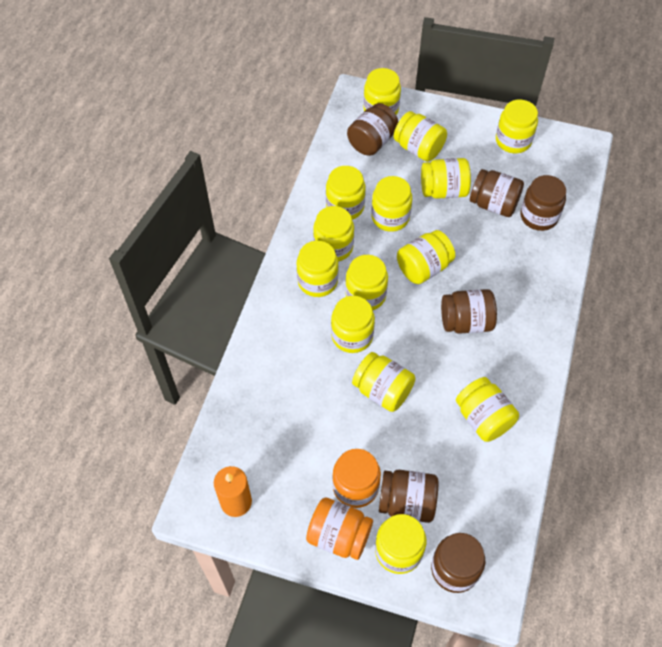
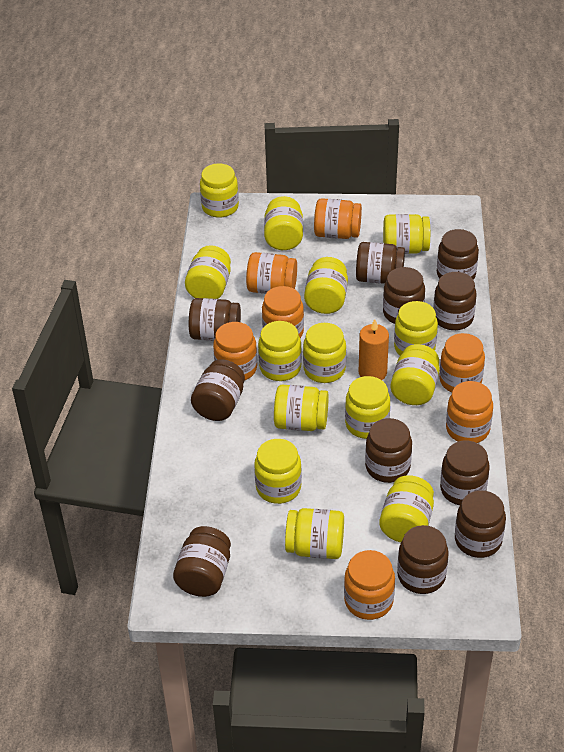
brown jar: [347,103,398,156] [379,470,438,523] [431,533,485,593] [441,289,497,334] [470,169,524,217] [520,175,566,231] = 6 -> [173,526,231,597] [189,298,241,341] [191,359,245,421] [356,242,405,284] [365,418,412,483] [383,267,425,324] [397,525,449,594] [433,272,476,330] [437,229,479,280] [440,441,490,505] [455,490,506,558] = 11
orange jar: [306,497,373,560] [332,449,381,508] = 2 -> [213,322,257,381] [246,252,297,294] [262,286,304,338] [314,198,362,239] [344,550,395,620] [439,333,485,392] [446,381,493,443] = 7

